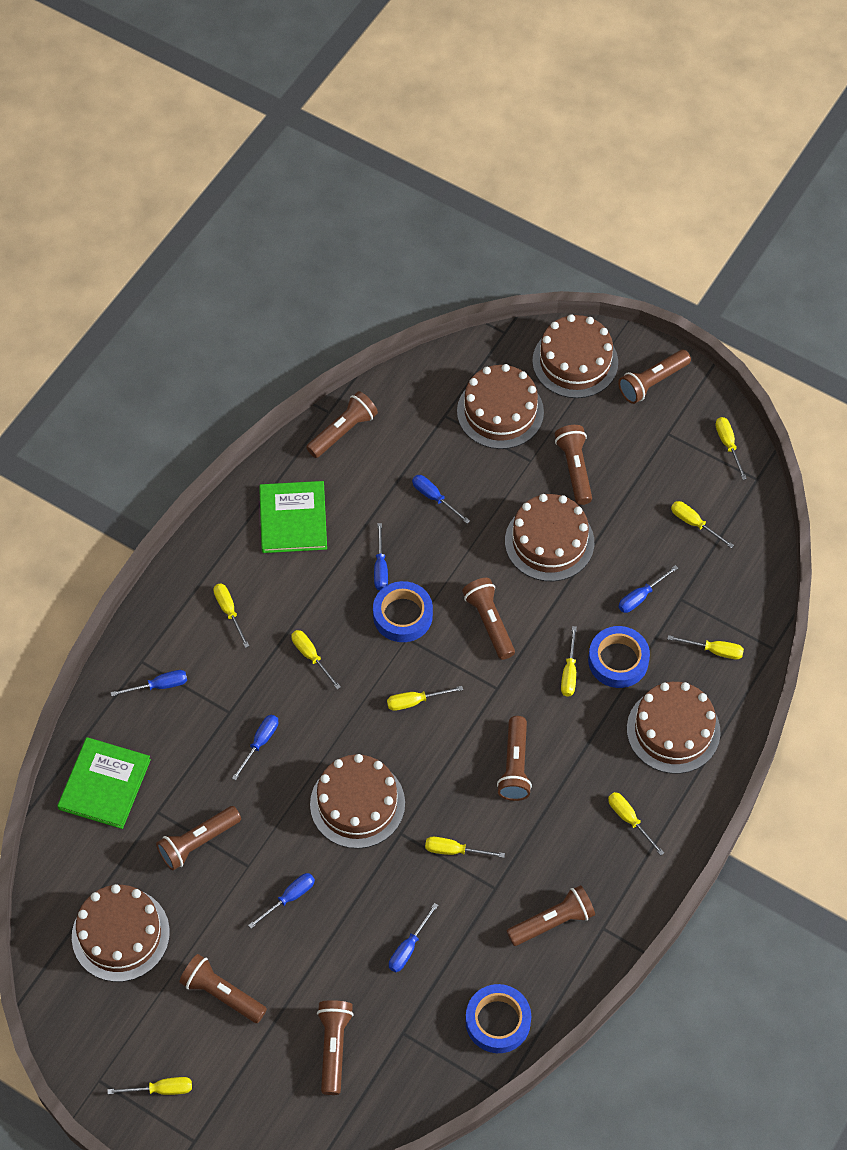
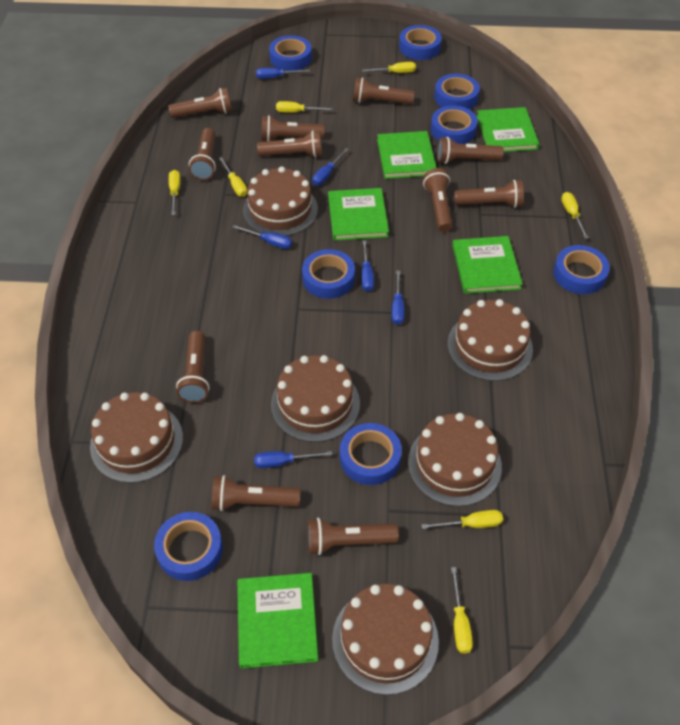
blue screwdriver: [111,670,187,696] [232,715,278,781] [248,873,315,929] [374,523,388,590] [389,903,438,972] [412,475,470,523] [619,565,678,613] = 7 -> [232,225,292,249] [254,451,332,468] [256,68,310,79] [312,148,349,185] [361,240,374,292] [391,271,405,325] = 6
blue tape: [373,581,433,642] [465,984,531,1053] [588,626,650,688] = 3 -> [154,512,223,581] [269,35,312,71] [302,249,355,299] [340,423,402,485] [399,25,442,60] [431,105,478,144] [434,74,480,109] [553,245,610,294] = 8
brown flashlight: [156,806,241,870] [179,954,267,1023] [306,391,378,458] [317,1000,354,1095] [462,578,515,660] [497,716,532,801] [507,885,595,946] [555,425,592,505] [618,350,691,404] = 9 -> [168,88,232,118] [176,331,210,403] [189,128,216,180] [212,475,301,511] [257,130,322,157] [261,115,325,141] [308,518,399,555] [353,77,415,104] [423,168,452,232] [437,137,504,164] [454,180,524,208] = 11
green book: [57,737,151,829] [259,481,327,553] = 2 -> [237,573,318,669] [328,188,389,241] [377,131,437,179] [452,236,523,294] [477,107,539,152] = 5
yellow screwdriver: [107,1077,192,1095] [213,583,249,648] [291,630,341,690] [387,686,463,711] [425,837,505,858] [561,626,577,697] [608,792,664,855] [667,635,744,659] [671,501,734,548] [716,417,747,480] = 10 -> [169,170,181,215] [219,157,247,197] [276,101,333,113] [362,62,416,73] [421,510,503,529] [451,567,473,654] [561,192,589,239] = 7

